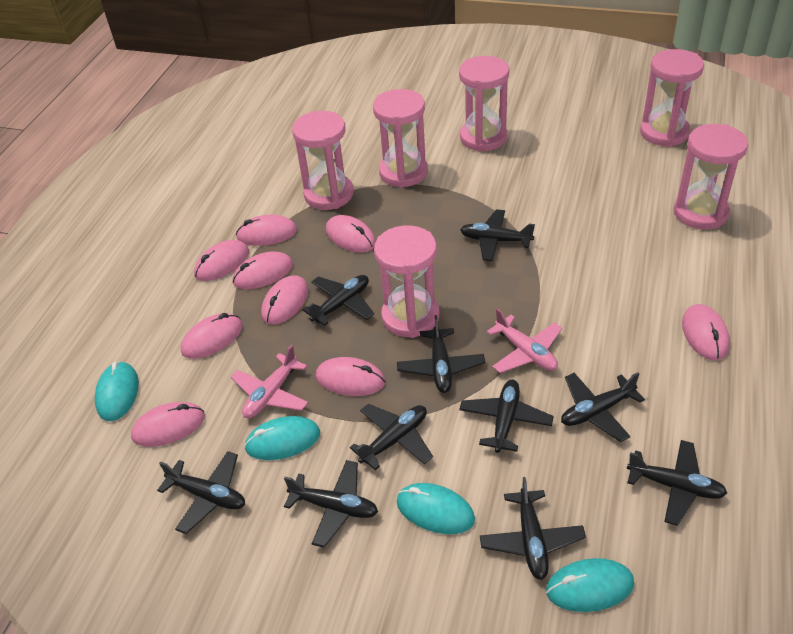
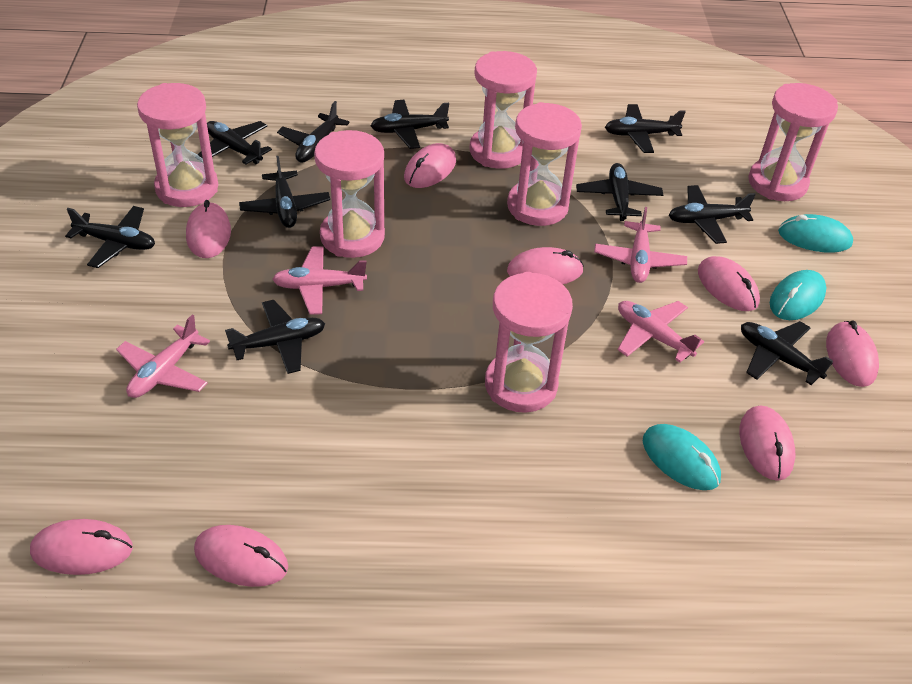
pink mouse: [131,402,205,447] [181,313,243,359] [194,240,249,281] [233,251,293,289] [236,215,297,246] [261,275,309,325] [316,357,385,396] [326,215,376,252] [682,304,730,360] = 9 -> [30,519,133,575] [186,200,231,258] [194,525,288,587] [404,143,456,188] [507,247,584,284] [698,256,760,311] [739,406,795,481] [826,321,879,387] = 8
pink plane: [231,345,308,418] [486,308,562,373] = 2 -> [116,315,210,398] [272,246,367,315] [594,207,687,283] [617,301,704,363] = 4
turquoise mouse: [95,361,139,421] [244,416,320,460] [397,483,475,534] [546,558,634,612] = 4 -> [643,424,721,490] [770,270,827,320] [778,214,853,253] = 3

